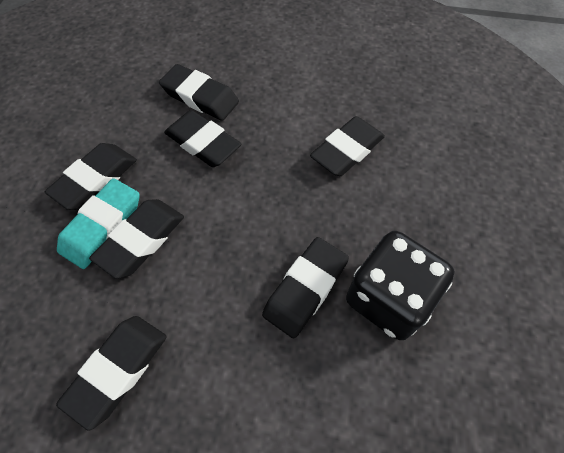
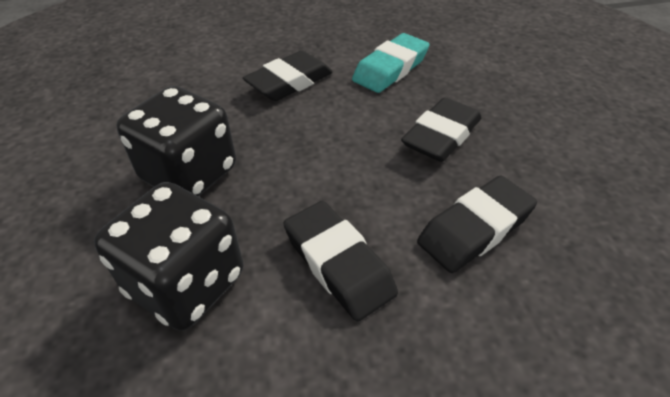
black dice: [346,231,455,340] = 1 -> [94,182,244,331] [116,86,236,197] = 2
black eraser: [45,143,137,210] [56,316,167,431] [89,199,184,279] [159,64,239,121] [164,110,241,167] [262,237,349,338] [310,116,385,176] = 7 -> [243,51,333,101] [283,201,398,321] [401,97,482,162] [417,176,537,273] = 4

